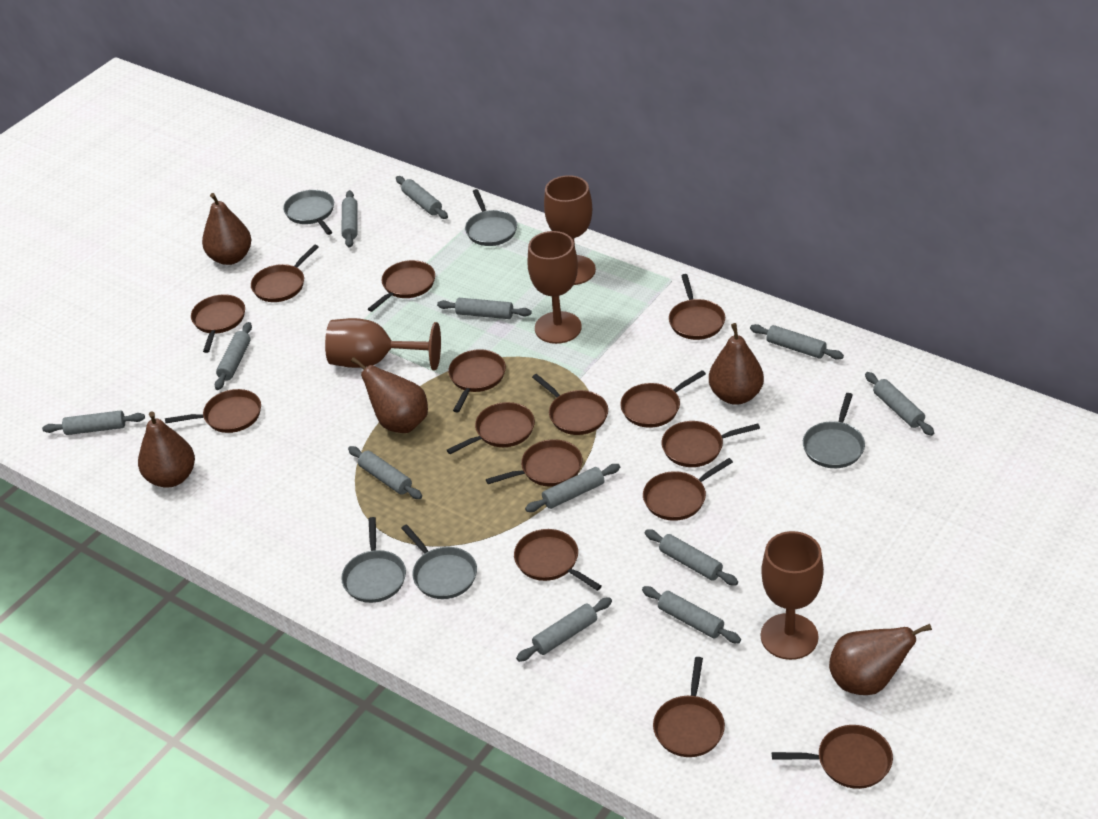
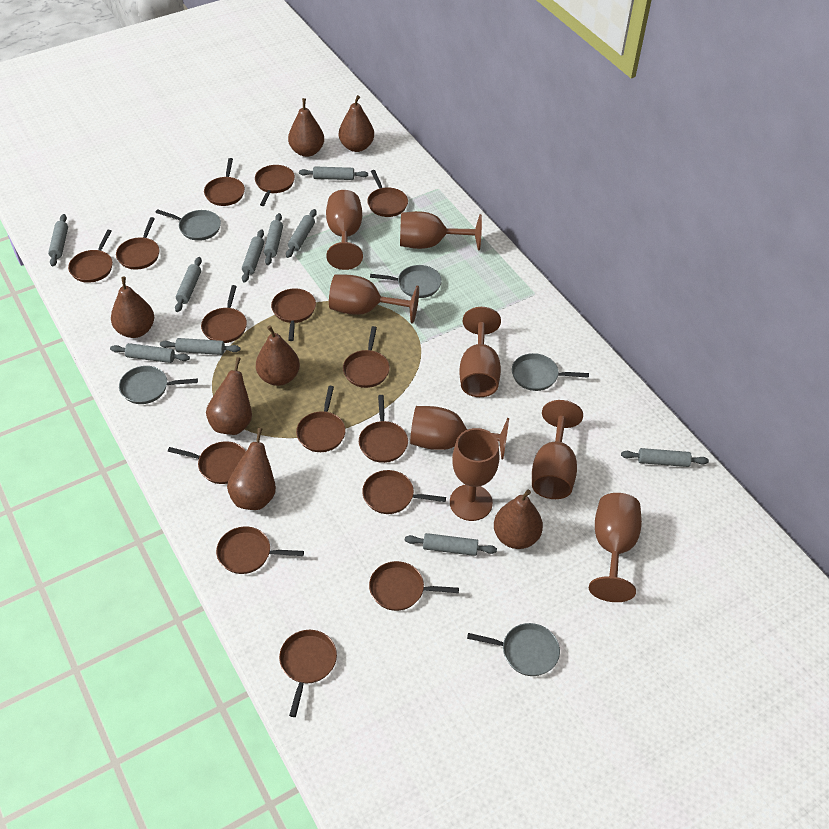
brown goblet: [325,318,441,371] [527,231,582,344] [544,175,596,285] [761,531,824,660] = 4 -> [326,190,363,270] [329,274,419,324] [400,211,482,251] [410,406,509,459] [450,428,500,521] [459,307,501,397] [532,400,583,499] [589,493,642,602] = 8
brown pear: [138,411,195,488] [202,193,251,265] [351,357,428,433] [709,323,764,405] [829,624,932,695] = 5 -> [111,277,154,338] [206,357,252,435] [227,428,276,510] [256,326,300,386] [288,98,324,157] [339,95,374,152] [494,490,543,549] = 7
grey rolling pin: [42,410,145,435] [215,322,252,390] [341,190,358,248] [348,446,422,499] [396,176,448,219] [437,298,532,319] [516,597,612,662] [525,464,620,512] [642,586,741,643] [645,529,738,586] [750,324,844,360] [865,372,934,436] = 12 -> [48,214,68,267] [110,343,190,363] [160,338,240,355] [175,257,202,312] [242,229,264,283] [264,213,283,265] [286,209,317,258] [299,166,368,180] [405,533,497,556] [621,448,709,467] = 10

